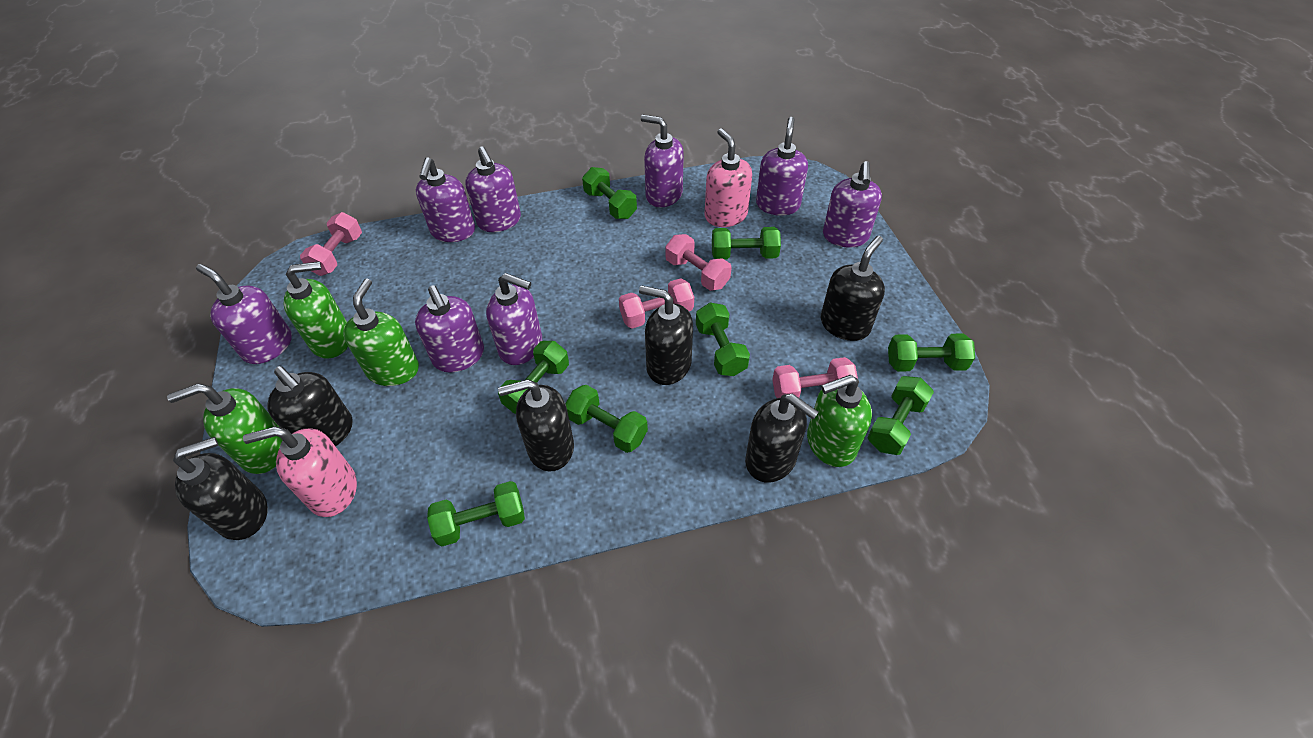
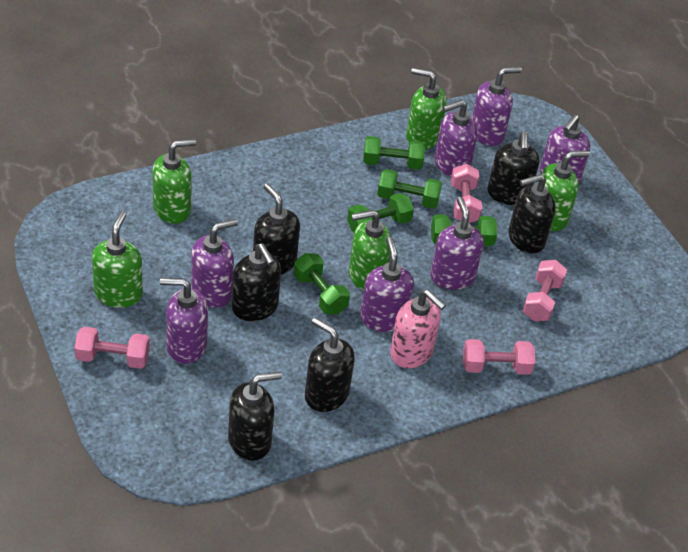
green dumbbell: [427,481,525,546] [498,341,569,414] [566,385,648,453] [582,167,637,219] [696,303,750,376] [712,227,781,260] [867,376,934,455] [888,333,975,371] = 8 -> [293,253,350,315] [347,193,414,232] [363,136,425,170] [377,169,442,209] [431,214,497,246] = 5
green soap dispenser: [167,383,283,474] [283,261,348,359] [343,278,419,386] [807,375,872,467] = 4 -> [92,212,143,308] [152,139,196,224] [349,210,391,290] [406,68,447,150] [541,150,590,231] = 5
pink soap dispenser: [243,426,357,517] [705,128,752,227] = 2 -> [390,289,446,368] = 1
purple soap dispenser: [196,264,292,364] [415,285,484,373] [416,157,475,242] [465,147,521,232] [486,273,542,365] [641,115,684,207] [756,117,808,216] [823,161,882,247] = 8 -> [160,278,208,364] [191,219,238,308] [360,237,414,332] [430,197,484,290] [434,100,478,177] [472,67,522,146] [540,115,590,184] = 7

